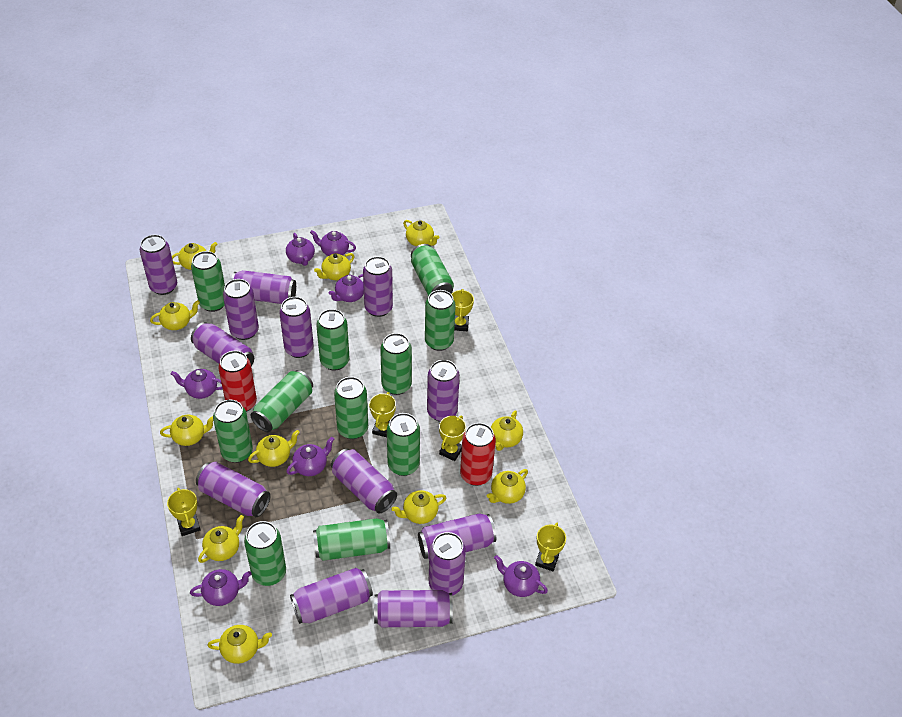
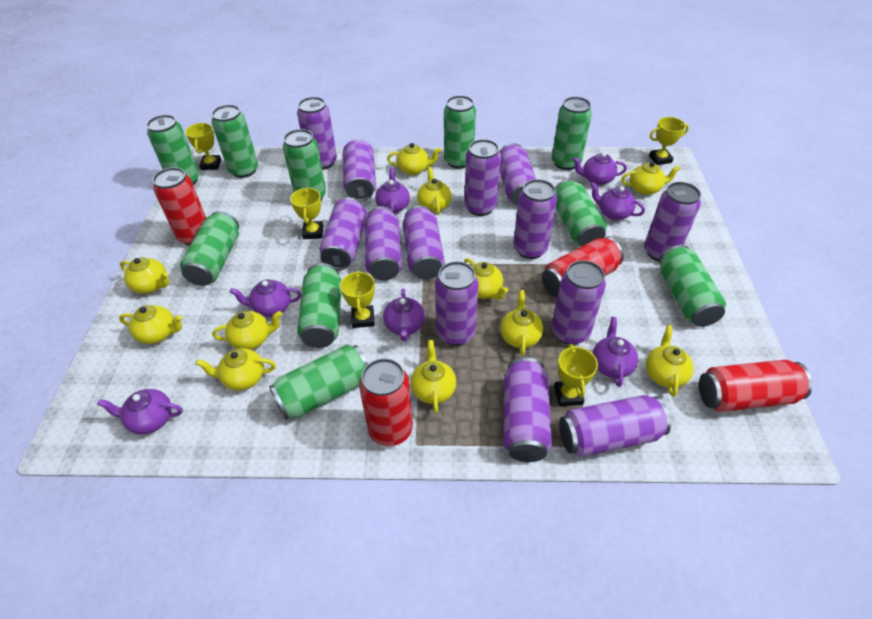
green can: [191,251,225,312] [213,400,253,463] [244,521,286,586] [250,370,313,432] [313,518,390,561] [316,309,349,371] [334,377,368,439] [380,333,412,395] [387,413,420,476] [411,244,454,296] [425,290,456,351] = 11 -> [147,115,199,185] [180,211,239,286] [212,105,258,178] [269,345,368,420] [283,129,326,200] [297,263,341,348] [444,95,476,169] [552,97,592,170] [555,179,607,247] [659,245,726,327] = 10
red can: [218,350,257,412] [460,423,496,486] = 2 -> [153,167,206,245] [359,358,413,446] [542,237,624,297] [699,360,812,412] = 4

